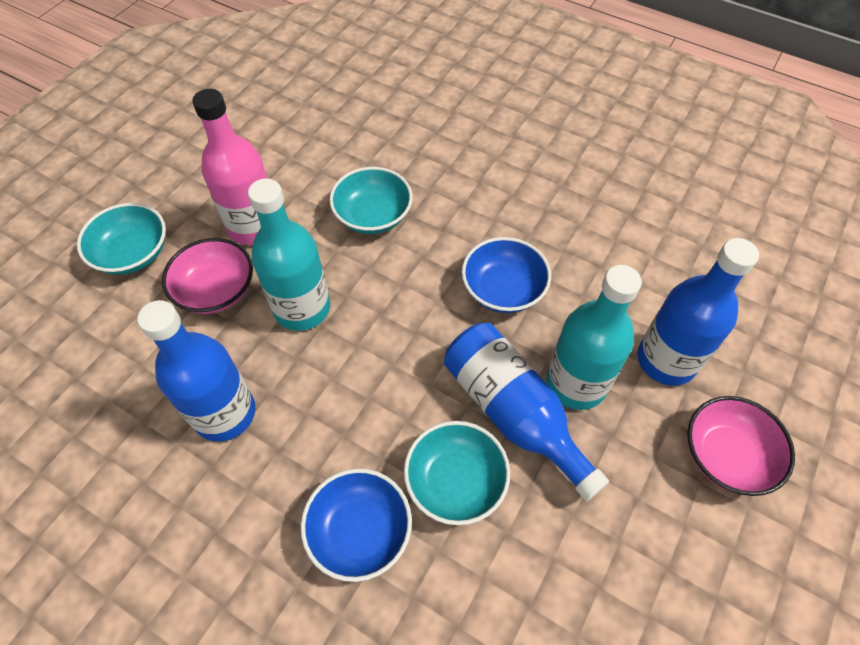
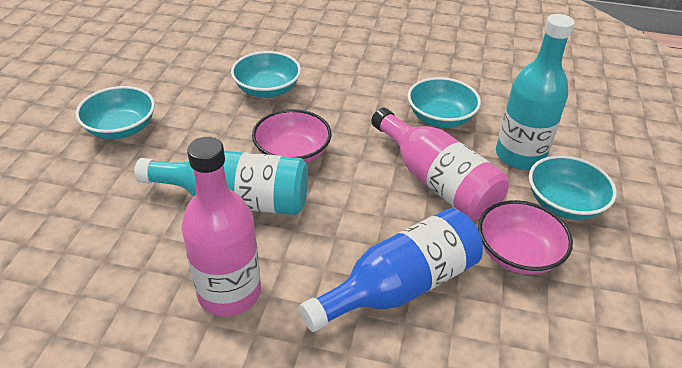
blue bottle: [137,300,256,442] [444,323,609,501] [637,238,759,386] = 3 -> [299,208,483,332] = 1
blue bowl: [301,469,412,582] [462,237,551,313] = 2 -> none = 0
pink bottle: [192,89,268,245] = 1 -> [181,137,261,317] [371,107,509,221] = 2
turquoise bowl: [77,203,166,275] [329,167,412,234] [404,421,510,525] = 3 -> [76,86,155,139] [231,51,301,98] [407,77,481,128] [529,155,617,220] = 4

